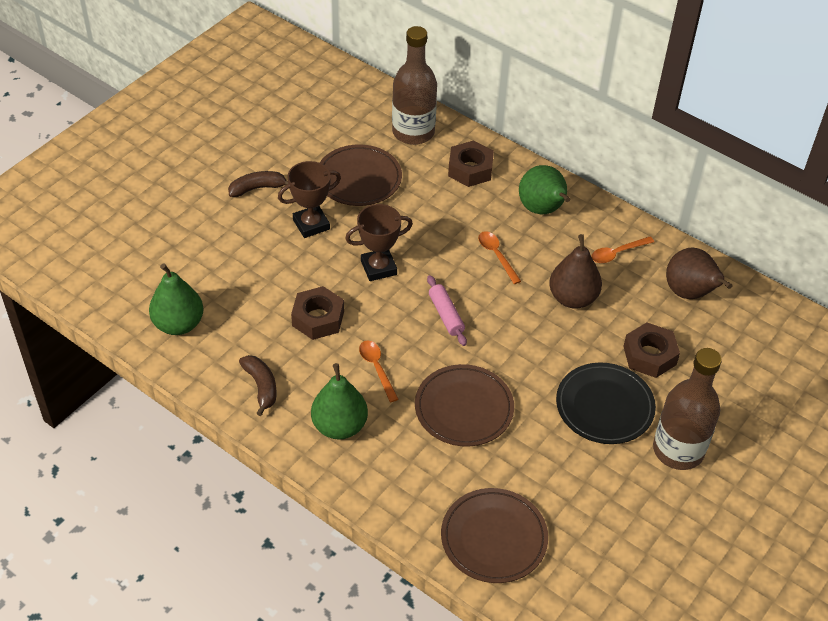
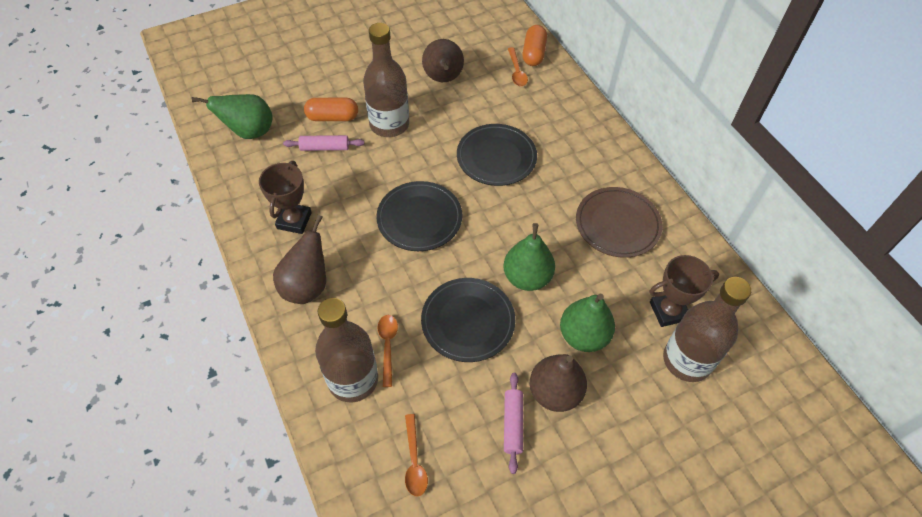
black plate: [556,362,656,444] = 1 -> [377,181,462,251] [421,278,515,362] [457,124,537,186] = 3
brown banana: [228,171,288,197] [239,355,276,416] = 2 -> none = 0
brown bottle: [392,26,437,145] [653,348,722,470] = 2 -> [315,298,378,402] [363,23,409,137] [663,277,751,382] = 3
brown nut: [291,286,344,340] [448,140,494,187] [623,322,680,378] = 3 -> none = 0
brown pear: [549,234,602,308] [666,247,732,299] = 2 -> [273,215,326,304] [422,39,464,82] [530,354,587,412] = 3
brown plate: [320,145,402,206] [415,364,514,447] [441,488,548,583] = 3 -> [576,187,662,258] = 1
orange capsule: none = 0 -> [304,98,358,121] [523,25,547,66] = 2
pink rolling pin: [427,275,467,346] = 1 -> [283,135,364,151] [504,373,523,474] = 2

